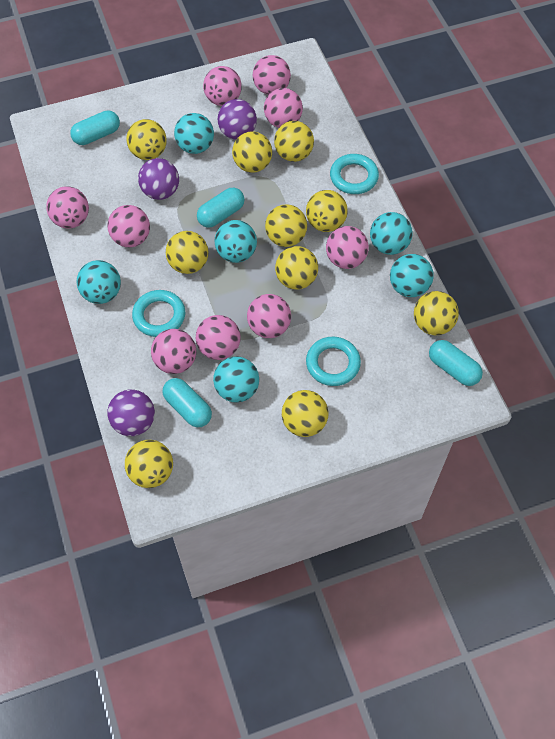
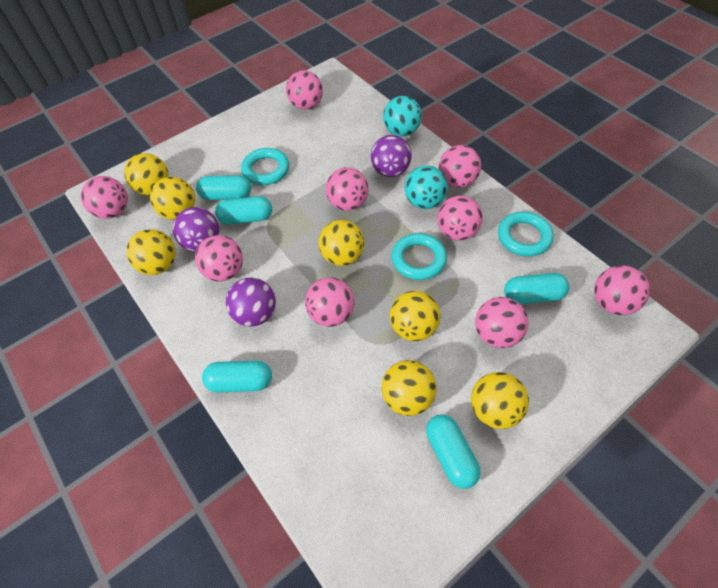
turquoise ball: [77,260,121,304] [174,113,214,154] [213,356,259,403] [215,220,257,263] [370,212,413,255] [390,254,434,297] = 6 -> [383,96,422,137] [405,166,448,209] = 2
turquoise capsule: [70,110,120,145] [162,378,212,427] [197,188,245,227] [429,340,483,386] = 4 -> [196,175,251,200] [202,361,272,392] [215,196,272,225] [426,414,480,489] [504,273,569,304] = 5
yellow ball: [125,440,173,488] [127,119,167,160] [166,231,209,274] [232,131,272,173] [265,204,307,247] [274,121,314,162] [275,246,318,290] [282,390,328,437] [306,190,348,232] [414,291,459,335] = 10 -> [124,153,169,195] [126,229,176,275] [150,177,195,220] [318,220,364,266] [381,360,437,416] [390,291,441,341] [471,372,529,429] = 7

